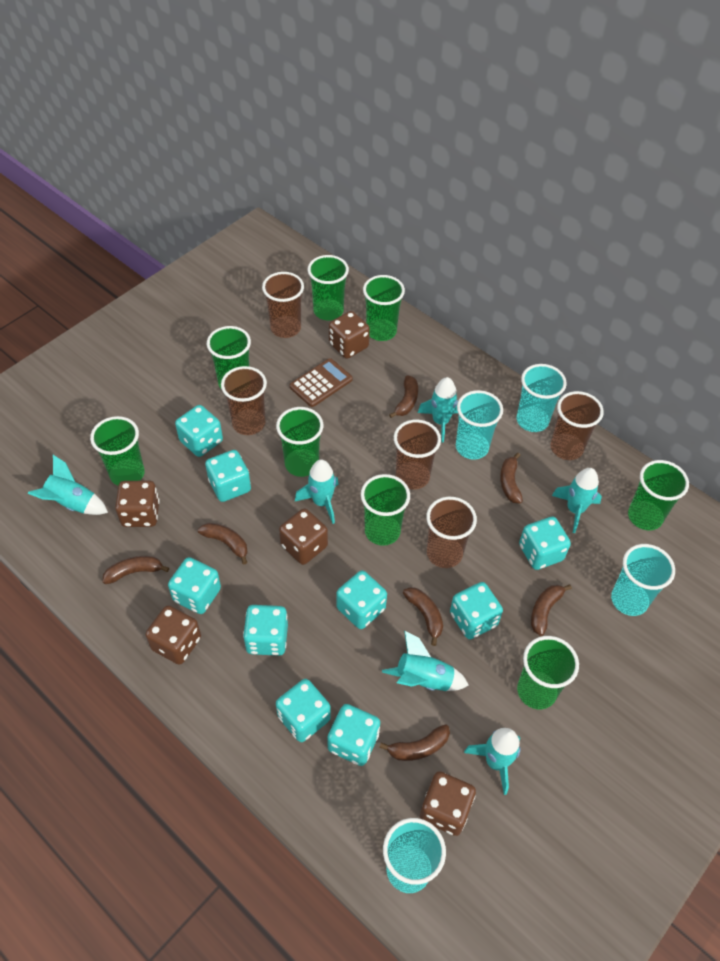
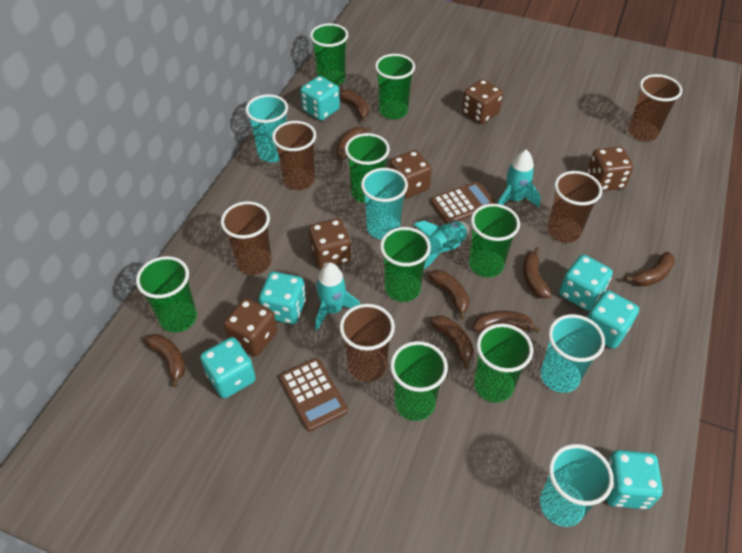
brown banana: [102,556,169,584] [198,523,248,564] [379,724,450,761] [389,375,418,418] [403,587,443,646] [500,453,523,503] [531,585,572,636] = 7 -> [144,334,186,387] [337,126,372,160] [339,89,369,122] [428,270,469,319] [430,315,474,370] [473,311,540,333] [523,247,552,298] [625,252,675,286] = 8
brown calculator: [290,358,353,407] = 1 -> [279,358,348,432] [430,181,496,224] = 2
turquoise dice: [168,557,221,614] [175,405,223,457] [205,450,251,502] [243,605,288,656] [276,679,331,742] [327,704,380,766] [336,571,387,629] [450,582,503,639] [519,517,571,570] = 9 -> [200,337,256,398] [259,272,306,324] [300,76,340,121] [559,255,613,311] [587,290,639,349] [606,450,663,509] = 6
turquoise rocket: [28,455,108,515] [295,459,339,524] [382,631,469,691] [418,377,458,443] [464,728,521,795] [552,468,602,533] = 6 -> [315,263,360,331] [413,221,469,269] [497,150,540,207] = 3

